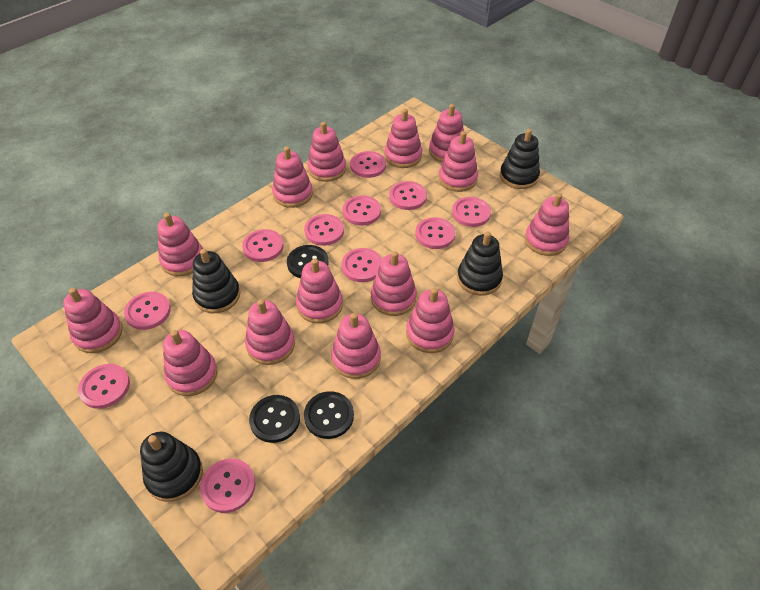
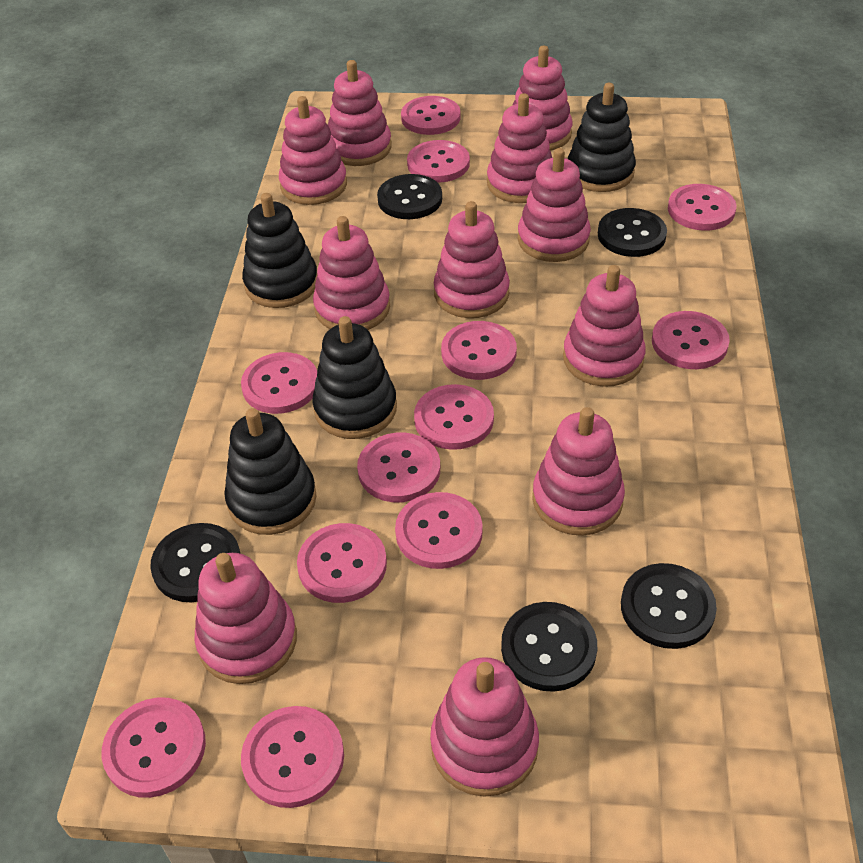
black button: [249,395,300,443] [287,245,329,278] [304,391,354,439] = 3 -> [150,523,241,602] [377,174,442,219] [501,602,597,692] [598,208,667,257] [621,563,717,649] = 5
pink button: [78,364,130,409] [124,292,171,330] [200,459,256,513] [242,229,284,262] [304,214,344,246] [341,248,382,282] [343,195,381,226] [350,151,386,178] [389,181,427,210] [415,217,455,249] [452,197,491,227] = 11 -> [102,698,206,798] [241,352,317,414] [241,706,344,808] [297,523,387,603] [357,433,440,502] [395,492,483,569] [401,96,460,135] [407,140,470,183] [414,384,494,450] [441,321,517,380] [652,311,730,369] [668,184,737,231] = 12
pink stacking toy: [63,288,123,353] [157,213,203,276] [163,330,218,396] [245,299,295,365] [272,146,313,208] [296,259,343,323] [307,122,346,182] [331,313,381,379] [371,251,417,316] [385,109,422,168] [406,288,455,353] [429,104,464,162] [438,131,478,192] [525,193,569,256] = 14 -> [195,553,297,684] [279,96,347,205] [313,216,390,330] [328,60,391,166] [430,657,539,797] [434,201,510,318] [487,93,552,203] [513,46,573,151] [518,148,591,262] [532,407,625,536] [563,265,646,387] = 11

